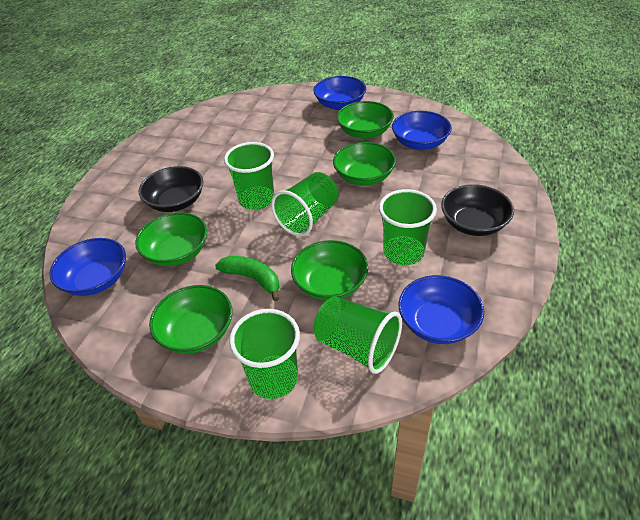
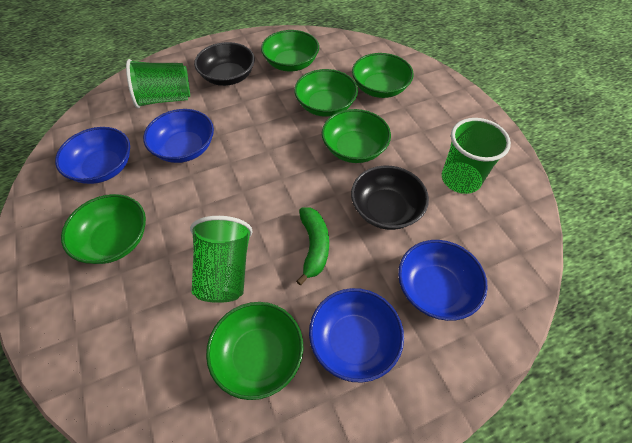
green bowl: [135,212,207,266] [149,285,232,354] [291,240,368,301] [333,142,396,186] [337,101,394,139] = 5 -> [61,194,146,264] [206,302,303,400] [261,30,319,71] [294,69,358,117] [322,109,391,163] [352,53,414,98] = 6
green cup: [224,142,274,210] [229,309,300,399] [271,172,339,236] [314,296,402,374] [379,189,437,265] = 5 -> [126,59,190,108] [190,216,253,303] [442,118,511,194] = 3

